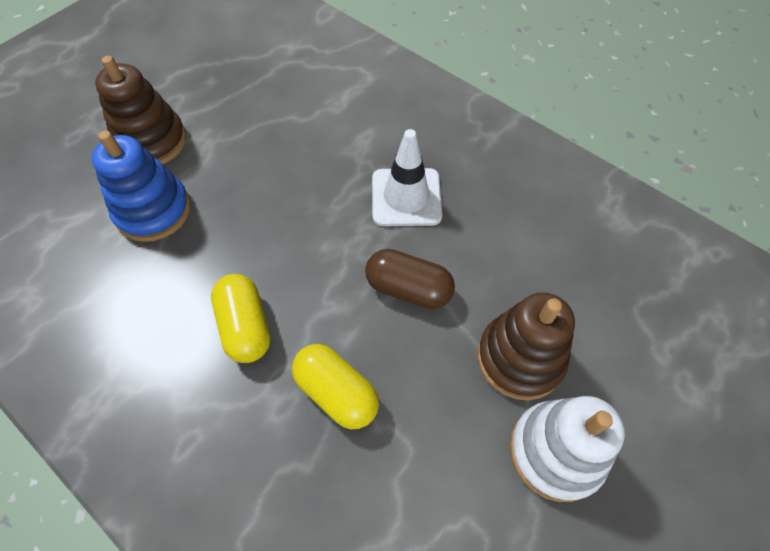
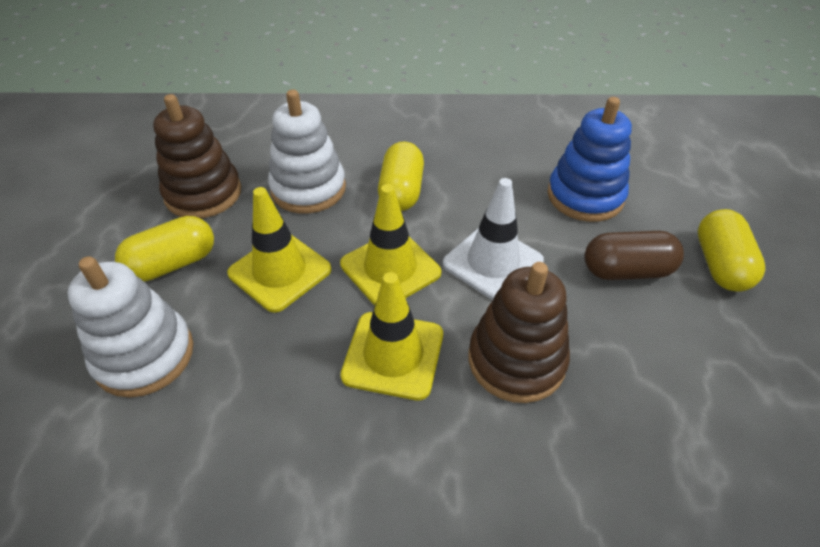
white stacking toy: [509,396,625,502] = 1 -> [67,256,193,398] [268,90,346,214] = 2
yellow capsule: [211,274,270,363] [292,344,379,429] = 2 -> [115,216,214,282] [378,141,424,211] [698,209,765,292] = 3
yellow traffic cone: none = 0 -> [227,187,331,312] [340,184,441,306] [340,272,443,400] = 3

